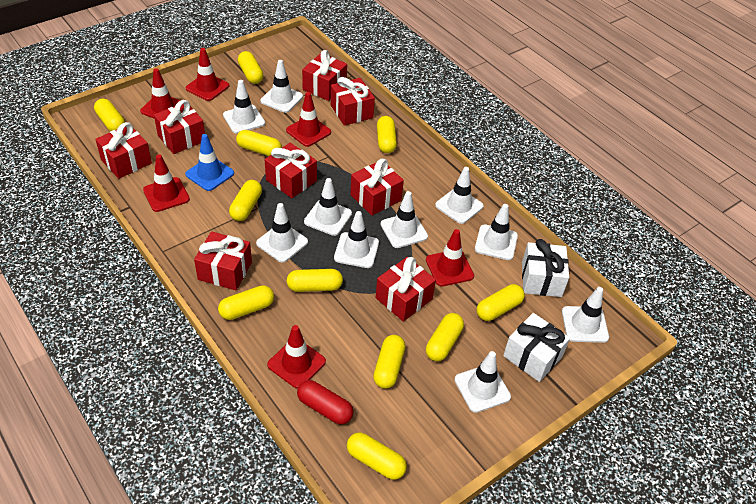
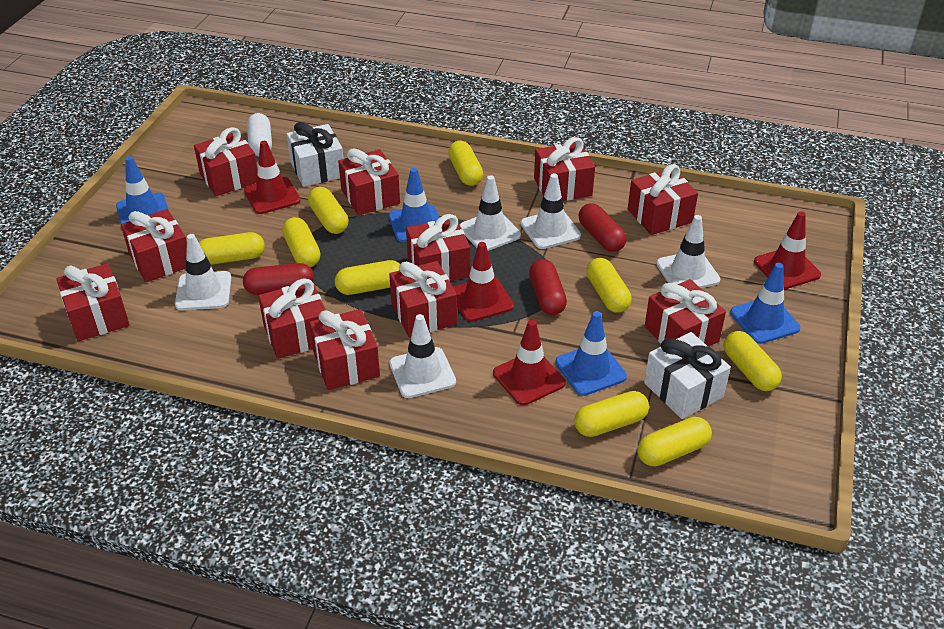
blue traffic cone: [185,134,234,191] = 1 -> [116,156,168,224] [389,168,440,242] [555,311,627,396] [730,263,800,344] = 4
red capsule: [297,380,354,424] = 1 -> [243,263,314,295] [529,259,567,315] [579,203,627,252] = 3
red gift: [95,122,152,179] [154,100,205,154] [194,231,252,290] [265,143,317,198] [302,50,347,101] [331,77,375,126] [350,159,404,216] [376,257,436,322] = 8 -> [57,263,130,341] [121,209,187,282] [194,127,258,196] [258,278,326,359] [309,309,380,390] [338,148,400,215] [389,261,457,338] [406,214,470,281] [534,137,595,201] [628,164,698,235] [645,279,726,346] = 11
red traffic cone: [140,68,181,118] [143,154,190,212] [186,48,229,101] [267,325,326,389] [286,92,331,147] [426,229,474,287] = 6 -> [244,141,301,214] [453,242,514,322] [493,320,566,405] [754,211,821,290] = 4
white capsule: none = 0 -> [247,113,272,157] = 1
white traffic cone: [223,80,265,133] [256,203,308,263] [260,60,303,113] [304,178,352,236] [334,211,379,268] [380,191,428,248] [435,167,484,224] [455,351,511,413] [475,204,518,260] [562,287,609,343] = 10 -> [175,234,231,310] [389,314,456,398] [460,175,521,251] [521,174,581,249] [656,215,721,288] = 5
yellow capsule: [94,99,125,131] [218,285,274,320] [229,180,262,221] [236,130,282,156] [238,51,263,84] [287,269,343,292] [347,432,407,480] [373,335,405,389] [377,116,397,153] [426,313,464,361] [476,284,525,321] = 11 -> [199,232,265,265] [282,217,320,267] [308,187,349,234] [335,260,400,295] [448,141,483,186] [575,391,649,437] [586,258,632,313] [637,417,712,467] [724,331,782,391] = 9

